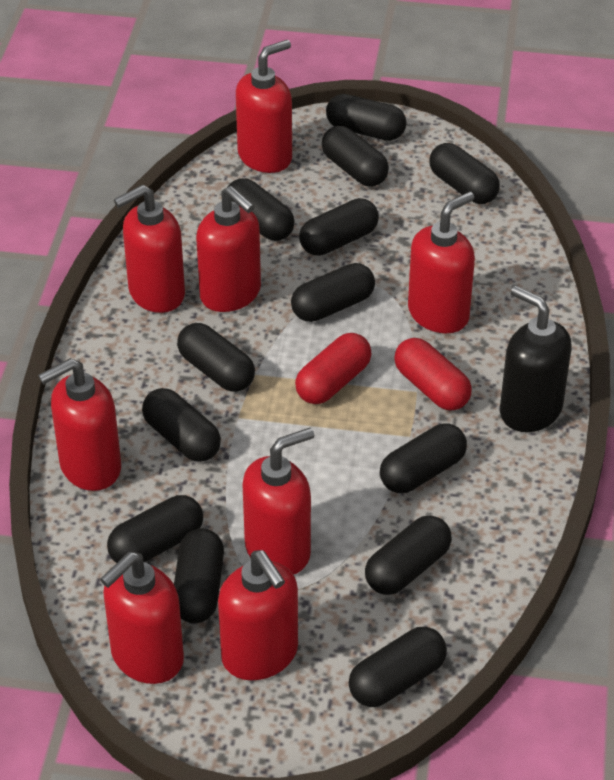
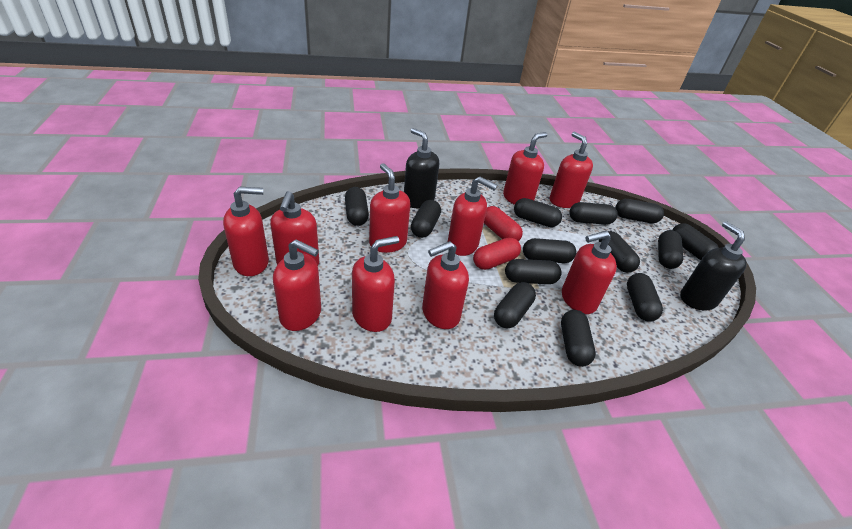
black soap dispenser: [500,286,571,432] = 1 -> [404,128,439,208] [680,221,746,311] = 2
red soap dispenser: [38,358,121,491] [100,552,184,684] [114,185,185,313] [196,186,261,312] [218,550,298,680] [236,40,292,173] [242,428,314,575] [408,192,475,333] = 8 -> [223,187,269,276] [270,191,319,266] [273,239,321,331] [352,236,399,332] [369,163,410,253] [422,241,469,329] [448,176,497,256] [503,132,547,205] [550,132,593,208] [562,231,617,314] = 10

